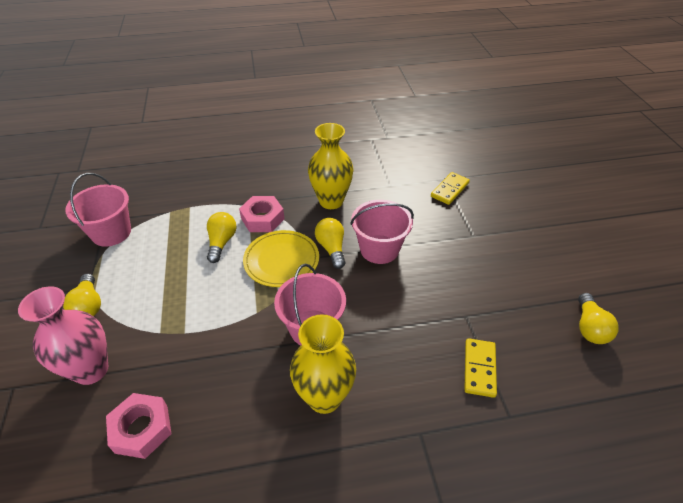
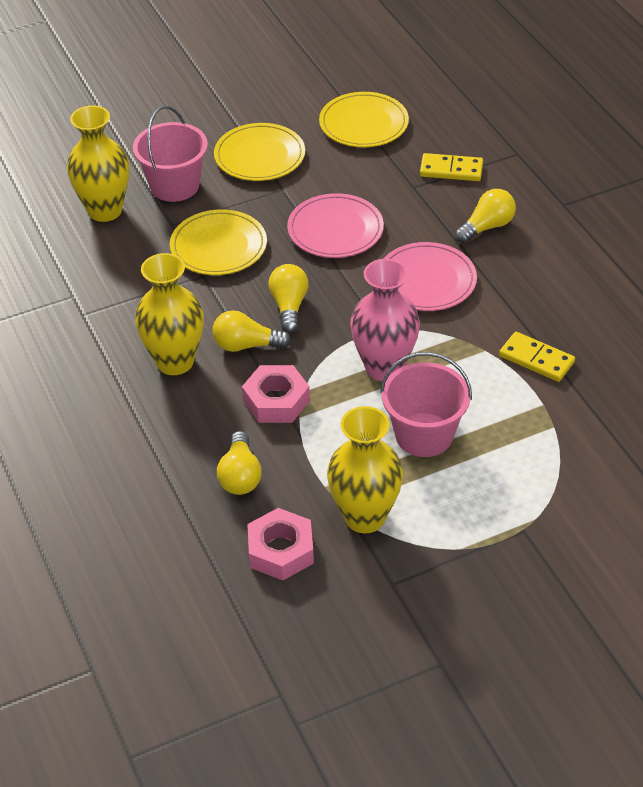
pink bucket: [65,173,131,247] [274,264,346,346] [350,200,414,264] = 3 -> [133,106,208,202] [380,352,472,457] = 2
pink plate: none = 0 -> [287,193,384,258] [383,242,477,311] = 2
yellow plate: [243,230,319,287] = 1 -> [170,209,267,275] [214,123,305,181] [319,92,409,147] = 3
yellow vase: [290,314,356,414] [308,123,354,209] = 2 -> [67,105,129,222] [135,253,204,375] [327,406,403,533] = 3

